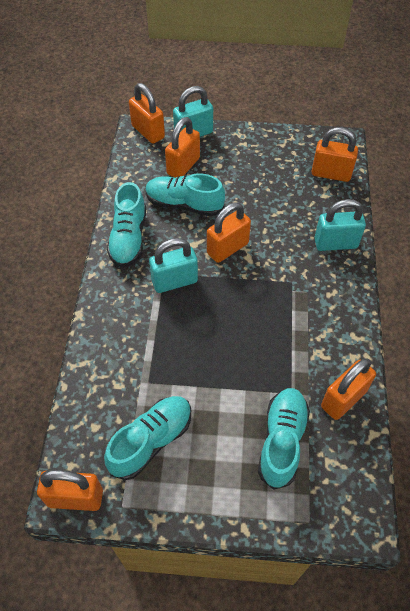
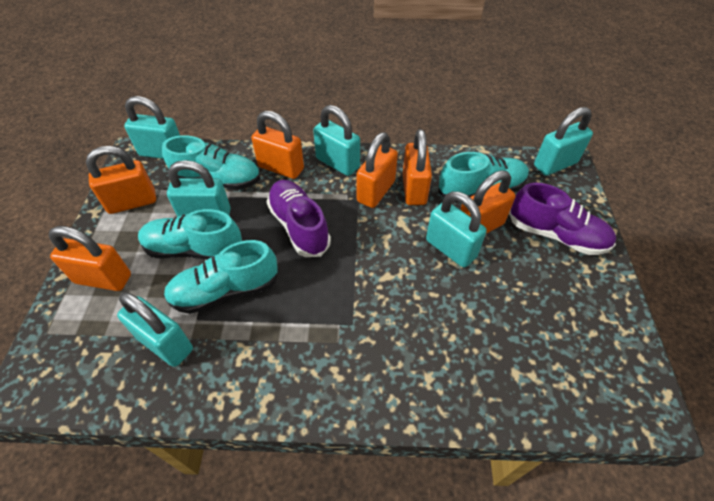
purple shoe: none = 0 -> [267,180,331,257] [509,183,616,255] = 2
turquoise padlock: [149,238,198,293] [173,86,213,137] [315,199,366,251] = 3 -> [117,292,193,367] [124,96,180,159] [167,160,231,217] [313,105,360,176] [426,191,487,268] [534,107,593,176] = 6

